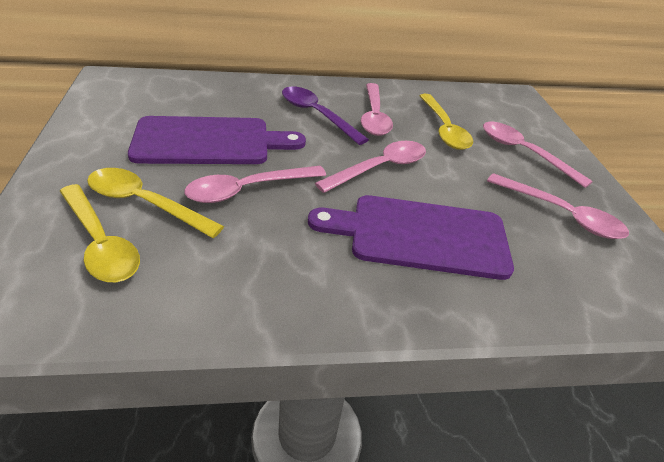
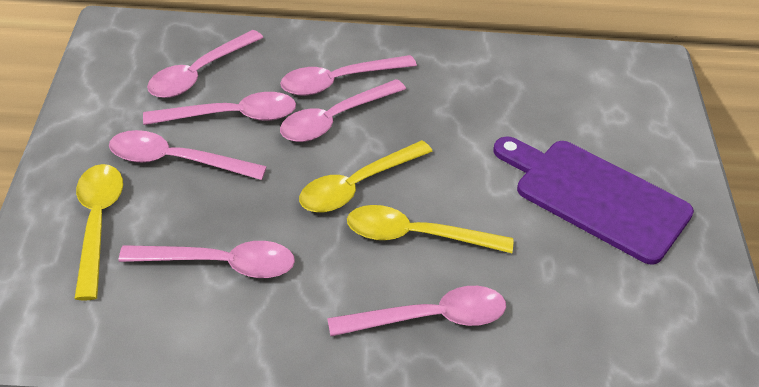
pink spoon: [184,166,326,203] [315,141,426,193] [361,83,393,136] [483,121,593,188] [487,173,629,239] = 5 -> [109,130,267,180] [119,241,295,278] [143,92,296,125] [147,30,263,98] [280,55,417,96] [280,79,406,142] [327,286,506,336] = 7
purple cutting board: [128,116,306,164] [308,195,514,280] = 2 -> [493,136,694,265] = 1
purple spoon: [282,86,369,145] = 1 -> none = 0

